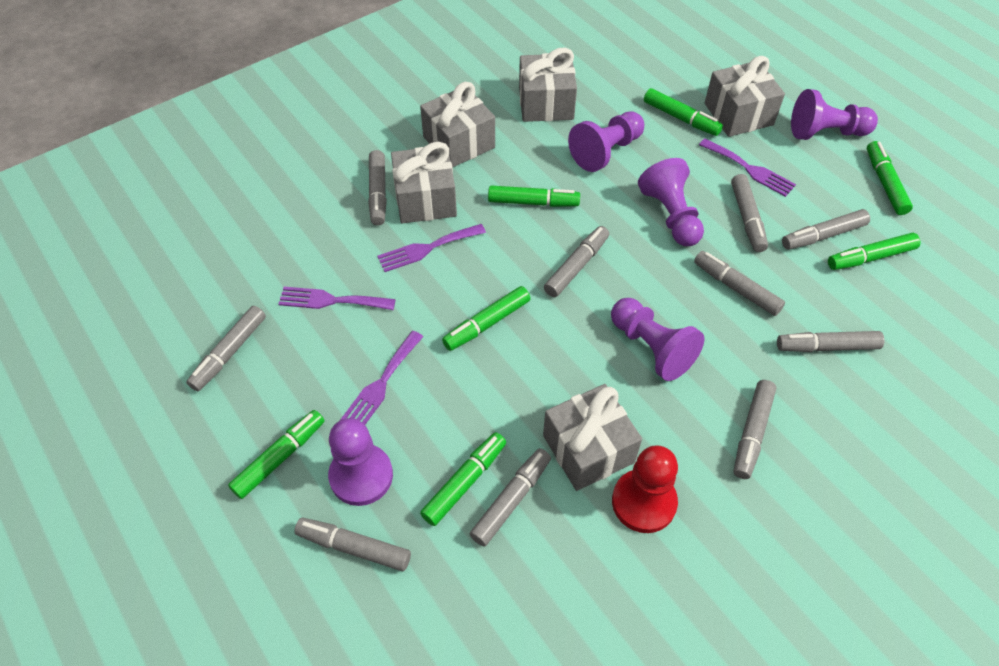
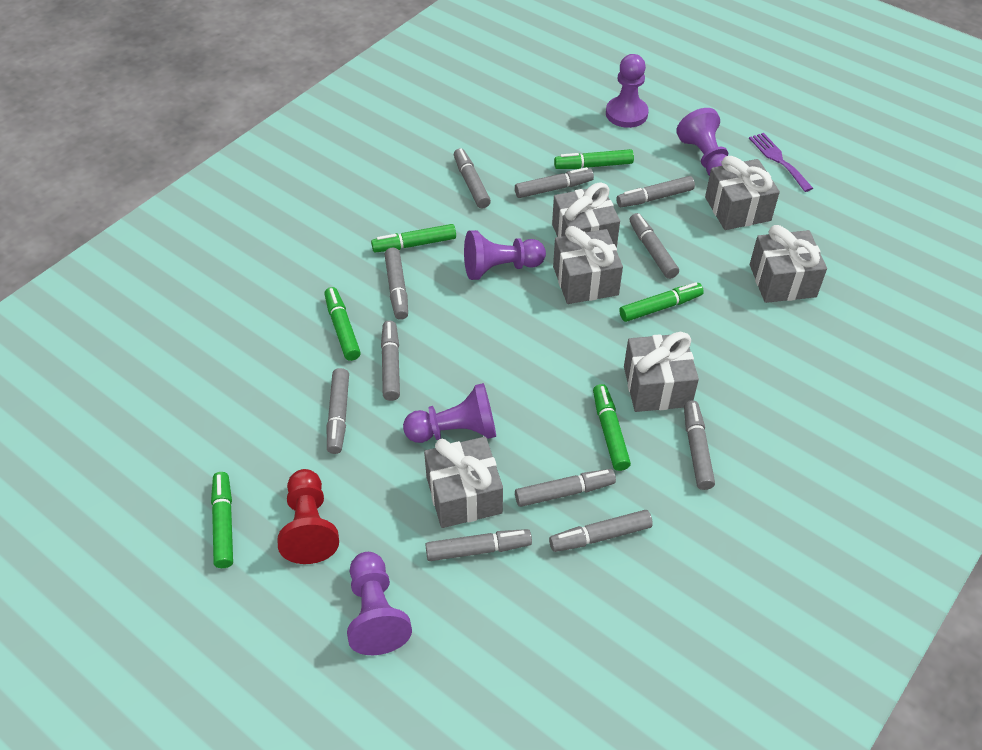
green marker: [228,410,324,499] [420,432,506,526] [442,286,531,351] [488,186,580,207] [644,88,723,136] [828,233,920,270] [867,141,913,215] = 7 -> [211,472,233,568] [324,287,361,361] [371,224,456,252] [554,149,634,169] [593,384,631,471] [619,282,704,322] = 6
grey gift: [391,142,457,223] [420,82,495,168] [519,48,577,122] [543,384,642,491] [705,56,785,137] = 5 -> [424,437,503,528] [552,182,620,248] [553,226,623,304] [624,332,699,412] [705,156,780,230] [750,225,827,303] = 6
grey marker: [186,306,266,391] [294,518,411,571] [368,150,387,226] [470,448,551,547] [544,226,609,297] [694,251,785,316] [731,174,768,252] [734,380,777,479] [777,331,884,352] [782,209,870,250] = 10 -> [327,368,349,454] [381,321,400,401] [385,248,408,320] [425,529,532,561] [454,148,491,208] [515,167,594,198] [515,469,616,507] [549,510,653,552] [616,176,695,207] [630,213,679,279] [684,401,715,490] = 11
purple fork: [279,287,396,310] [340,331,423,425] [377,224,486,272] [699,139,796,197] = 4 -> [749,133,813,192] = 1

